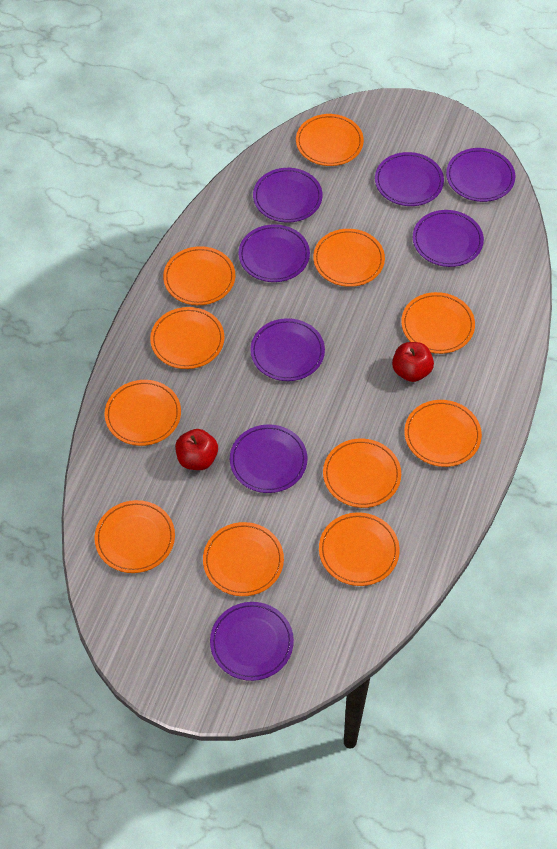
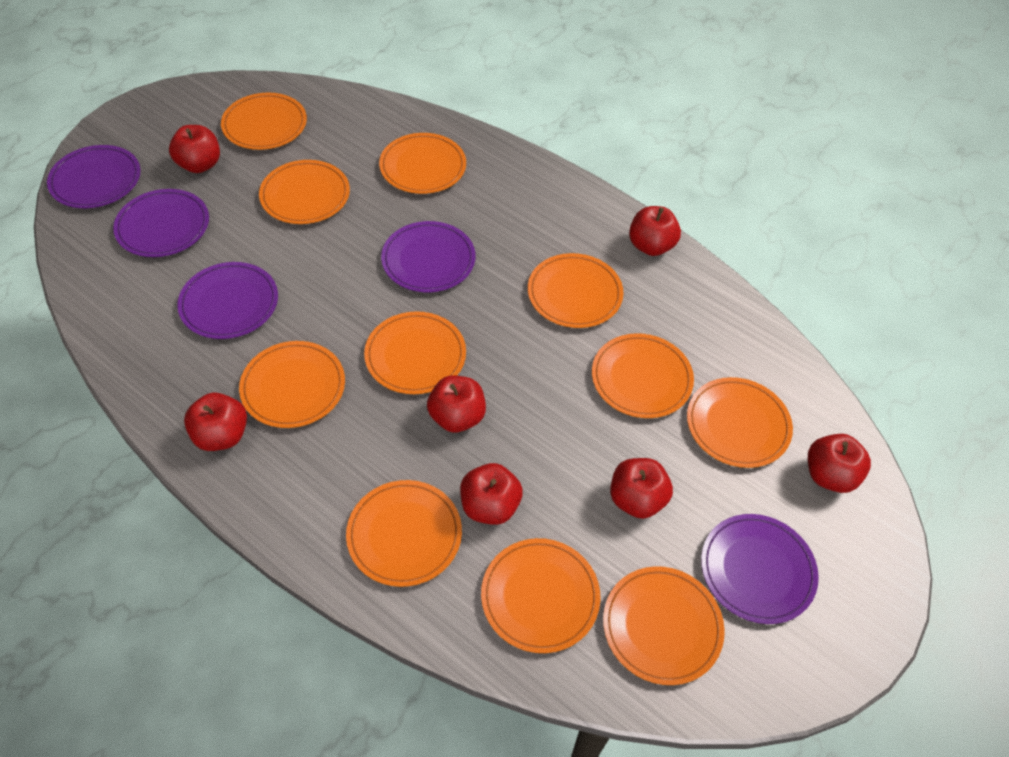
purple plate: [210,602,294,681] [230,424,307,493] [238,224,310,282] [250,318,325,381] [253,168,323,223] [375,152,444,206] [413,210,484,267] [446,148,515,202] = 8 -> [47,145,141,208] [113,189,209,257] [177,262,278,339] [381,221,475,292] [701,514,819,624] = 5
red apple: [175,429,218,470] [392,342,434,382] = 2 -> [169,125,220,173] [184,393,247,451] [427,375,486,433] [460,463,523,525] [610,458,673,519] [629,206,681,256] [808,434,871,493] = 7

